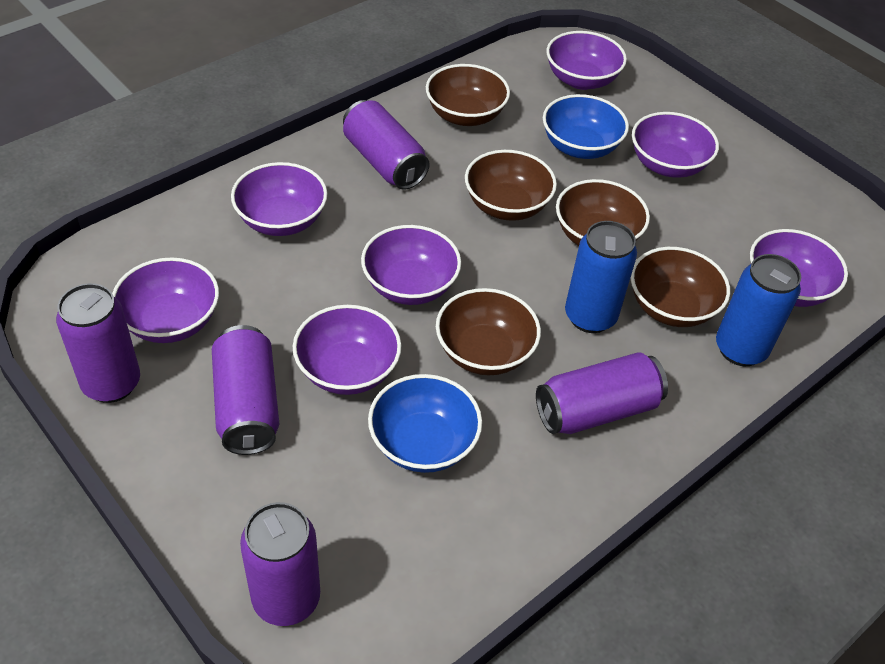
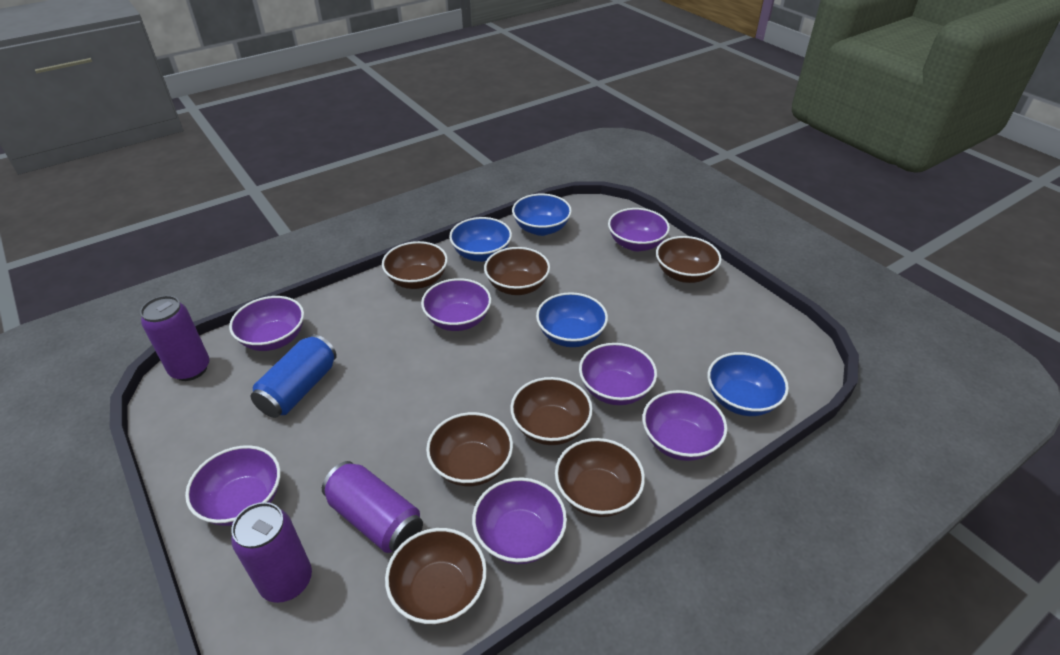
blue bowl: [368,374,482,473] [543,94,629,159] = 2 -> [449,217,512,262] [512,194,572,236] [536,292,608,347] [708,352,789,416] = 4
blue can: [565,221,637,333] [716,254,801,366] = 2 -> [251,334,337,418] = 1
brown bowl: [426,64,510,126] [436,288,541,375] [465,150,557,221] [556,179,650,246] [630,247,730,327] = 5 -> [382,241,448,289] [385,528,487,625] [426,412,513,486] [484,247,550,295] [510,377,593,445] [555,438,645,517] [656,236,722,283] = 7
purple can: [56,283,140,403] [212,325,279,455] [240,502,320,626] [343,100,430,190] [536,352,668,434] = 5 -> [140,295,209,381] [231,502,312,603] [322,461,423,553] = 3

